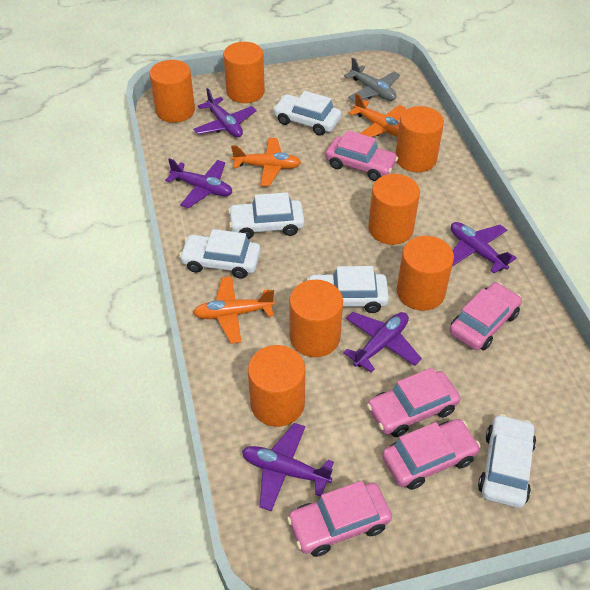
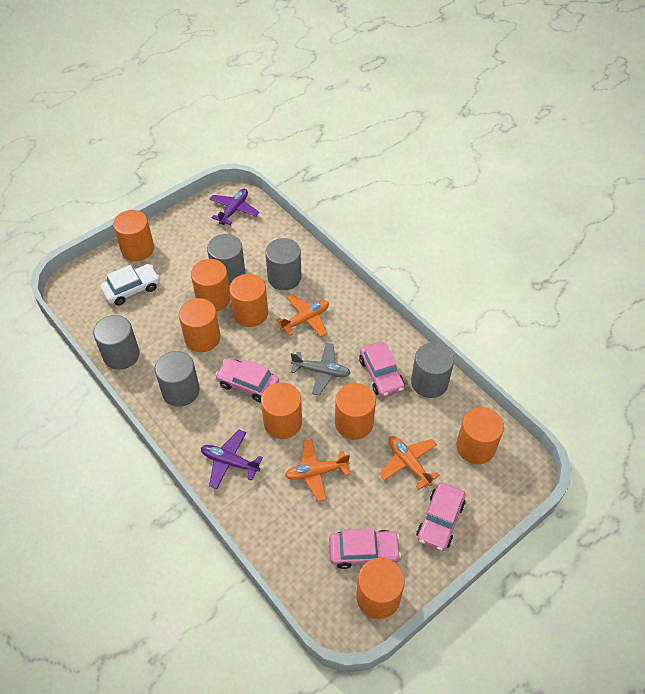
grey cylinder: none = 0 -> [93,315,140,370] [155,351,200,407] [207,234,245,286] [265,238,302,290] [411,343,454,398] = 5
orange cylinder: [149,60,195,123] [223,42,265,103] [248,345,305,427] [289,280,343,357] [368,174,420,245] [396,106,444,172] [397,236,454,311] = 7 -> [113,210,154,261] [179,298,221,352] [191,259,231,311] [229,274,268,327] [261,382,302,439] [335,383,376,440] [356,558,405,619] [456,407,504,464] = 8
pink car: [287,481,392,557] [325,130,398,181] [367,368,460,437] [382,419,481,490] [449,282,522,350] = 5 -> [215,358,279,402] [329,528,401,569] [359,342,405,397] [417,482,465,551] = 4
purple plane: [165,158,232,208] [193,88,257,137] [242,423,334,511] [343,312,422,372] [451,222,516,274] = 5 -> [201,430,263,489] [209,189,259,225] = 2
white car: [179,229,261,279] [228,192,304,239] [273,91,341,136] [307,266,389,313] [478,414,536,508] = 5 -> [100,264,160,306] = 1

